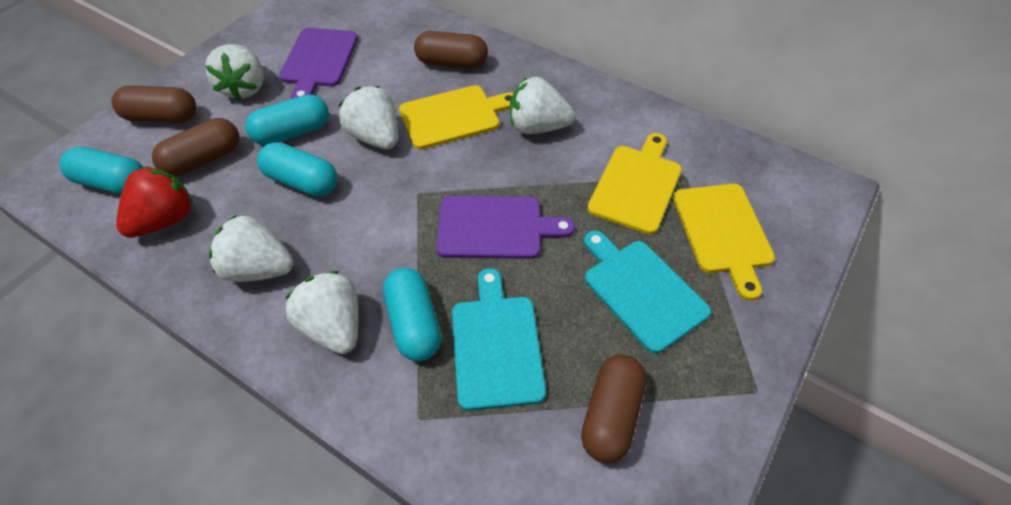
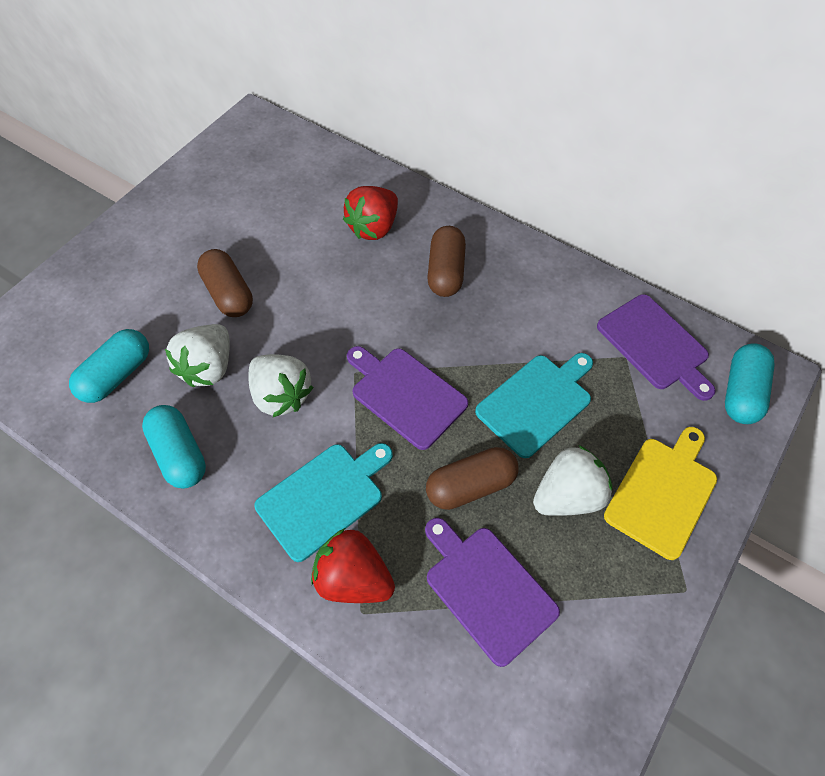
brown capsule: [111,86,196,123] [152,118,239,177] [414,31,488,69] [581,354,646,463] = 4 -> [197,249,253,317] [426,447,519,510] [427,226,466,297] = 3
purple cutting board: [279,28,358,99] [436,196,575,259] = 2 -> [347,346,468,450] [425,518,560,667] [597,294,716,401] = 3
red strawberry: [116,166,193,238] = 1 -> [311,528,395,603] [343,186,398,240] = 2
turquoise capsule: [59,147,144,195] [245,94,329,145] [257,142,338,197] [383,268,441,361] = 4 -> [69,329,149,403] [142,405,206,489] [725,343,775,424] = 3
white strawberry: [205,44,264,101] [209,215,293,282] [285,271,359,354] [339,86,397,149] [510,77,575,134] = 5 -> [165,324,230,387] [248,354,314,417] [533,445,612,516] = 3
yellow cutting board: [399,85,513,149] [587,133,682,234] [673,184,775,300] = 3 -> [604,427,717,560] = 1

